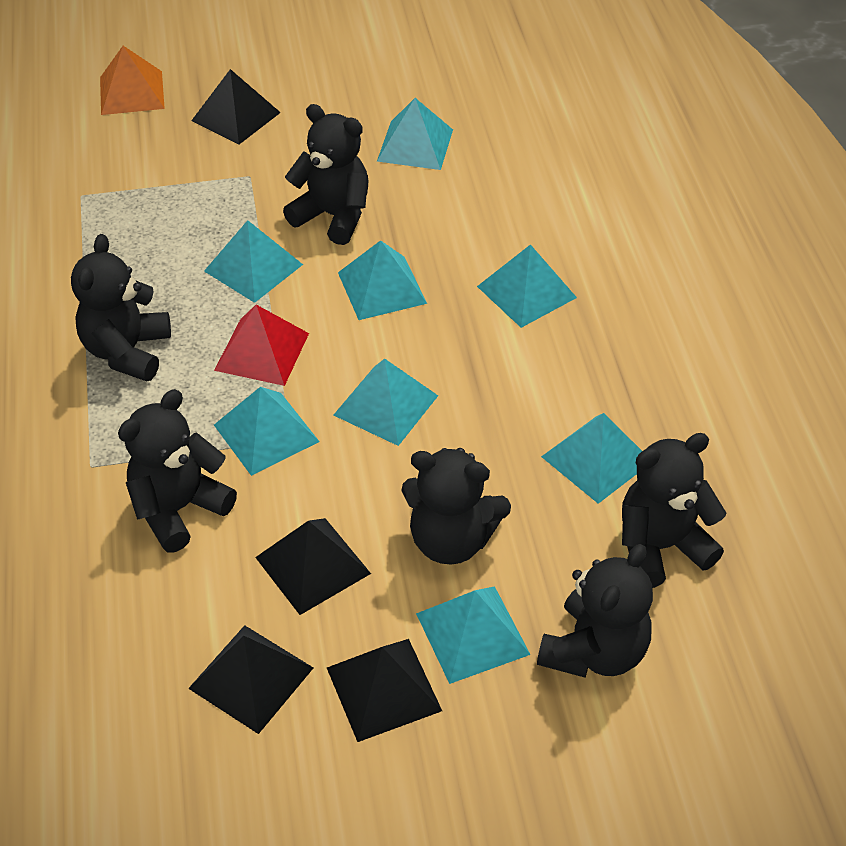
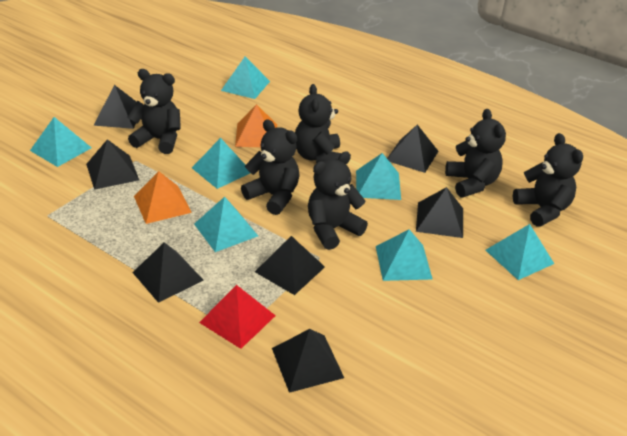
black pyramid: [188,625,313,734] [191,69,281,145] [255,518,371,615] [327,639,442,742] = 4 -> [86,139,139,190] [93,85,136,129] [132,242,203,303] [255,236,325,295] [272,329,344,393] [387,125,438,173] [416,187,463,238] = 7
orange pyramid: [100,46,165,115] = 1 -> [134,171,192,224] [235,104,277,147] = 2
turquoise pyramid: [204,220,303,303] [214,387,320,476] [334,359,438,446] [338,240,427,320] [377,98,453,170] [416,586,531,684] [477,244,577,328] [541,413,642,504] = 8 -> [30,117,92,167] [192,138,250,189] [194,197,258,252] [221,56,270,99] [356,153,401,200] [376,229,432,281] [486,224,554,280] = 7

